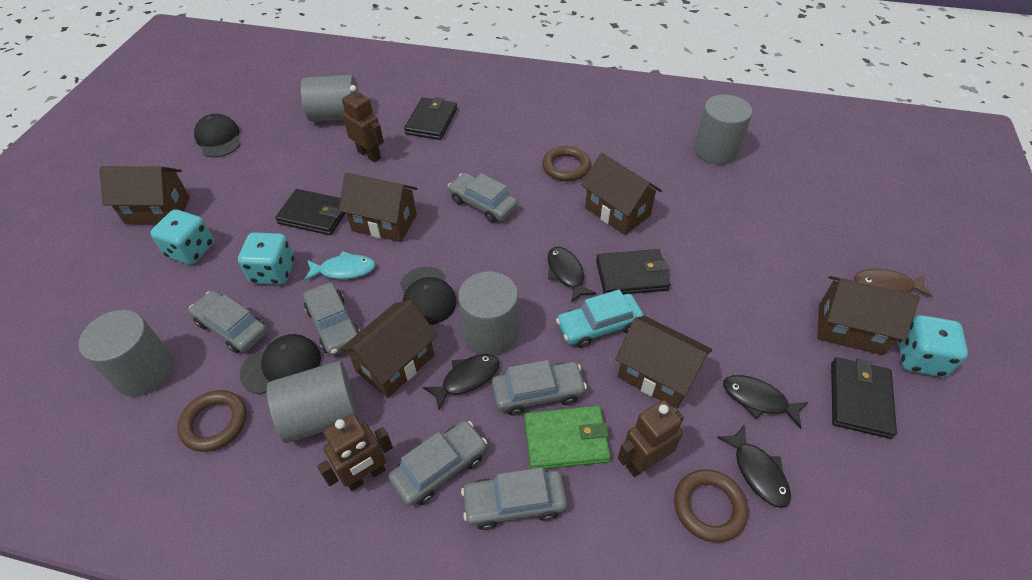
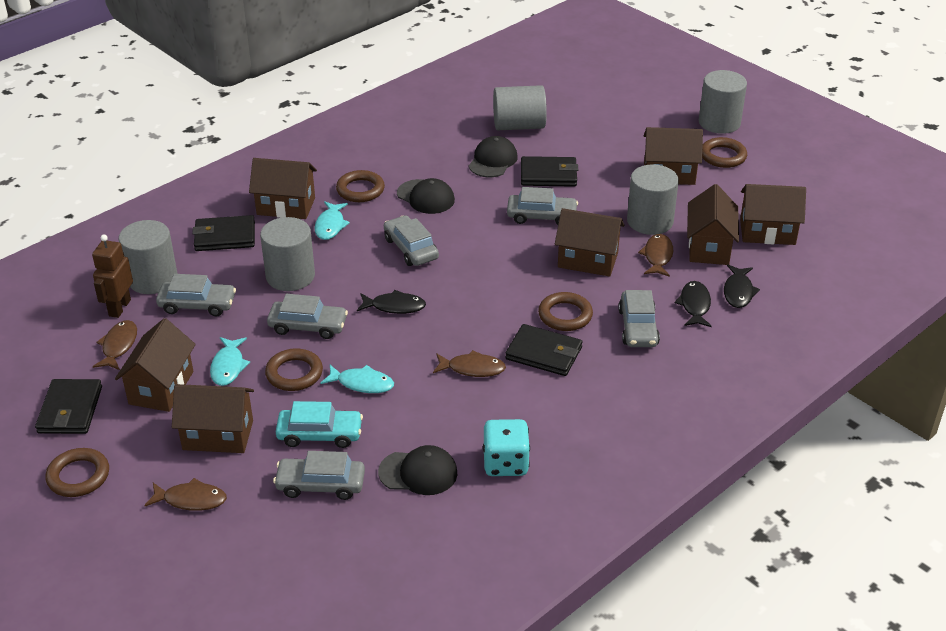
black fish: [423,354,500,410] [548,247,597,303] [717,424,791,508] [723,375,808,429] = 4 -> [357,290,426,314] [675,281,711,327] [724,265,760,308] = 3
brown fish: [854,269,933,297] = 1 -> [93,320,137,370] [144,478,227,511] [433,350,506,377] [638,234,673,277] = 4
brown house: [99,166,190,225] [339,173,418,242] [340,300,437,398] [581,153,662,235] [615,316,712,409] [817,276,920,355] = 6 -> [115,318,196,412] [172,384,254,453] [249,158,317,219] [555,208,625,277] [643,127,703,185] [687,184,739,265] [740,184,806,245] = 7
brown ring: [177,390,247,452] [542,146,591,181] [674,469,749,543] = 3 -> [45,448,109,497] [265,348,323,391] [336,170,385,202] [538,292,593,331] [702,137,747,168] = 5
brown robot: [317,414,393,491] [342,85,384,162] [618,400,684,477] = 3 -> [92,234,133,318] = 1
green wallet: [524,406,611,469] = 1 -> none = 0
turquoise dice: [150,209,214,265] [238,232,295,285] [898,315,968,377] = 3 -> [483,419,530,476] = 1
turquoise fish: [304,251,376,281] = 1 -> [210,337,250,386] [315,202,350,240] [320,365,394,393] = 3

